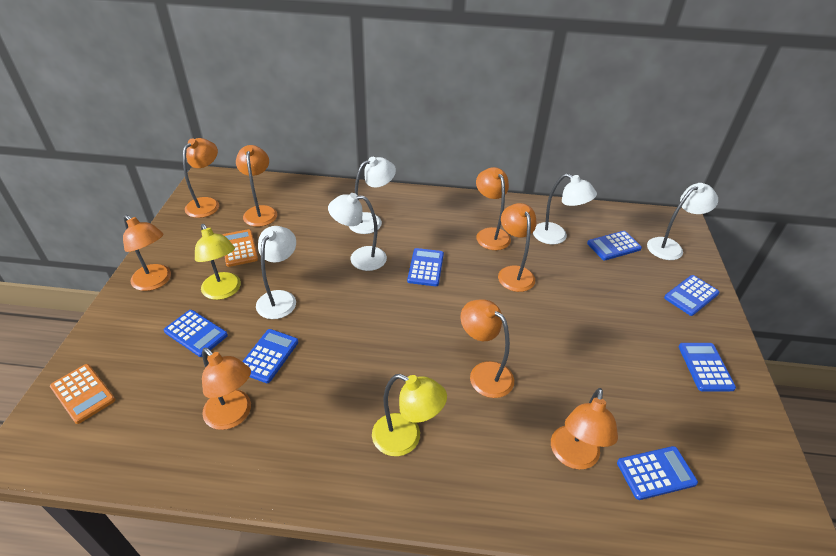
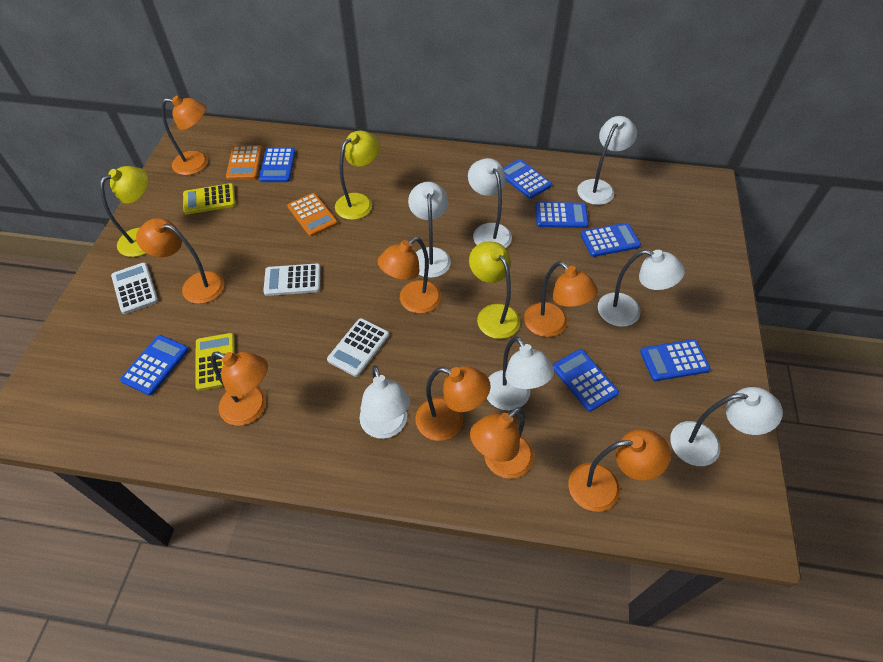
white calculator: none = 0 -> [111,263,158,314] [263,263,321,296] [327,318,389,377] = 3
white lamp: [256,226,296,319] [328,193,387,271] [349,157,396,234] [533,174,597,244] [647,183,718,260] = 5 -> [359,365,410,439] [408,182,451,278] [468,158,512,248] [487,336,554,411] [577,116,637,205] [598,250,685,327] [670,387,783,466] = 7
yellow calculator: none = 0 -> [183,183,236,215] [195,333,235,391] = 2
yellow lamp: [195,224,241,300] [372,374,447,456] = 2 -> [100,166,149,257] [335,131,380,220] [469,242,520,339] = 3

